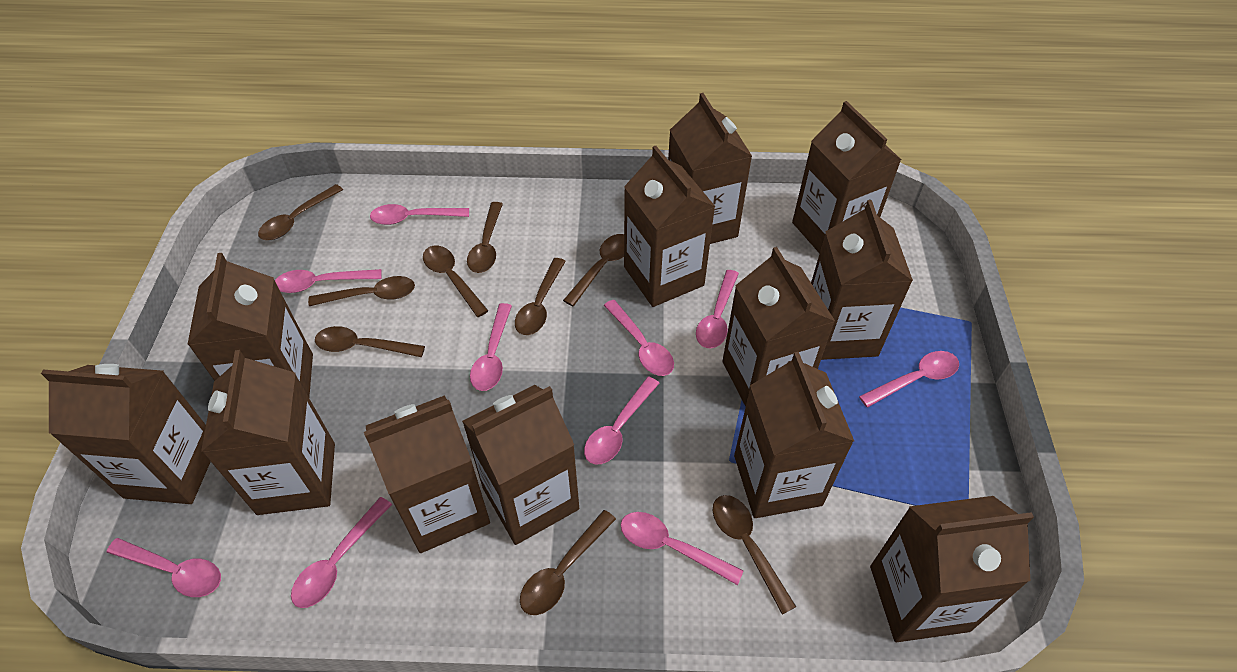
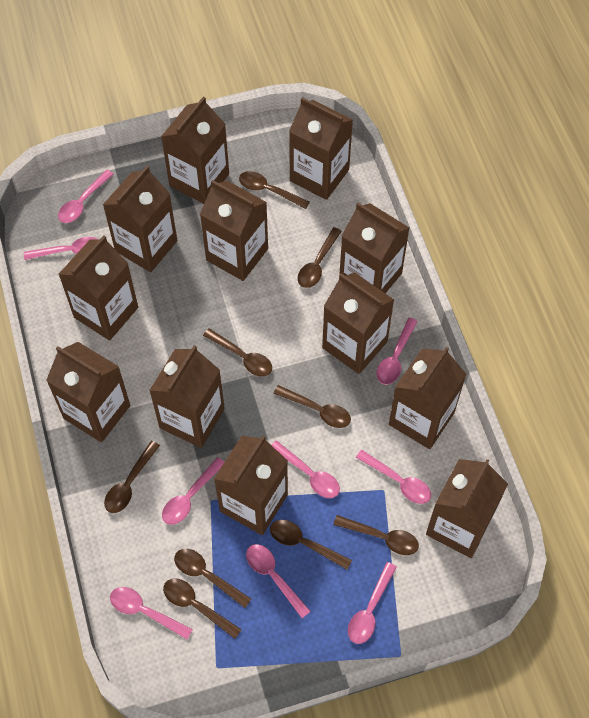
pink spoon: [107,538,221,597] [275,269,382,293] [291,497,392,608] [370,204,469,225] [470,303,512,391] [584,376,659,465] [603,300,674,376] [621,512,744,585] [696,270,739,348] [859,351,959,408] = 10 -> [24,237,99,260] [58,170,113,223] [110,587,193,639] [162,457,224,525] [246,544,311,618] [271,440,340,498] [348,562,397,644] [356,450,431,504] [377,317,418,385] = 9

